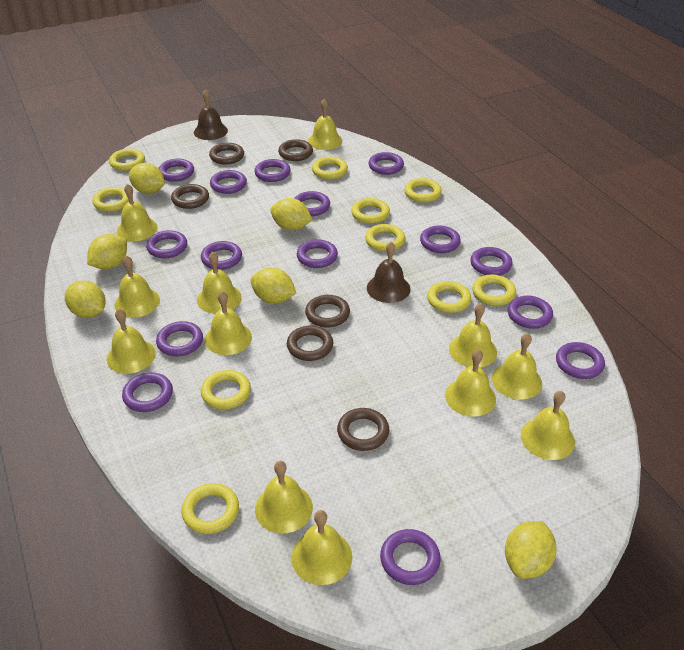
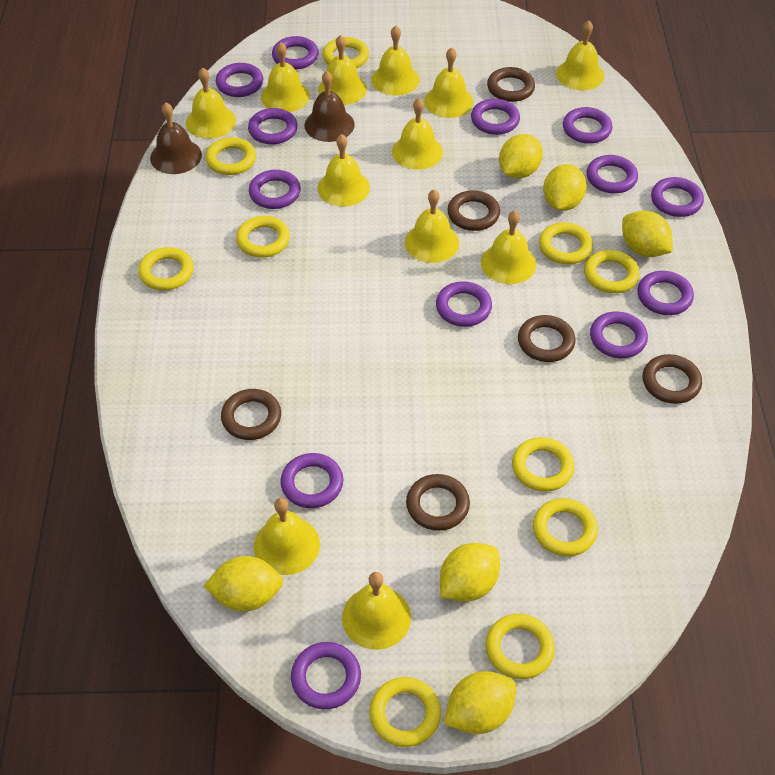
purple ring: [122,373,173,412] [146,230,187,258] [156,321,203,356] [159,159,194,182] [201,241,242,270] [210,170,247,194] [254,159,290,182] [294,191,330,216] [297,239,338,268] [368,152,404,175] [380,529,441,585] [420,226,461,253] [470,247,513,275] [508,296,553,329] [556,342,605,379] = 15 -> [216,63,263,97] [248,108,298,145] [249,170,301,209] [272,36,319,69] [280,453,343,508] [291,642,361,709] [436,281,492,327] [471,99,520,135] [563,107,612,144] [587,155,638,194] [590,311,648,358] [637,271,694,315] [651,177,704,217] = 13

